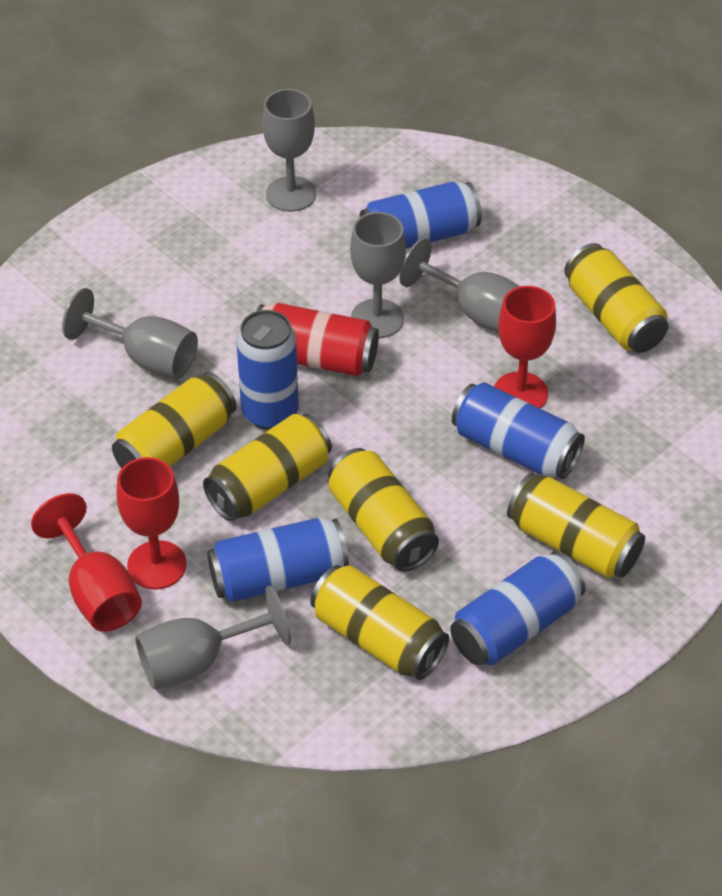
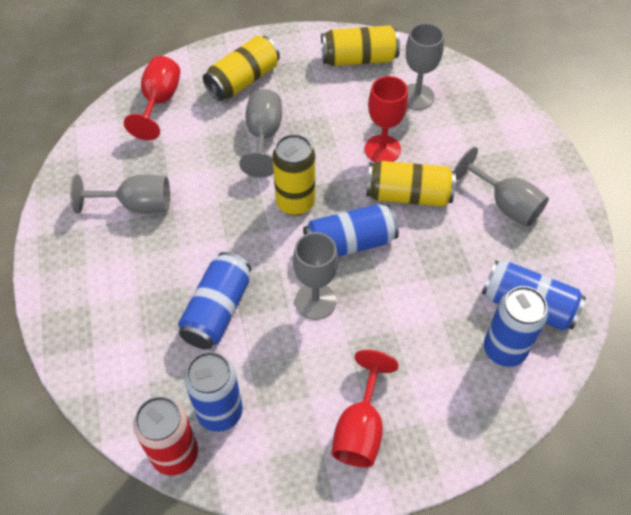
yellow can: [112,372,237,468] [203,414,332,521] [310,565,449,680] [328,448,439,572] [507,473,645,578] [565,243,668,353] = 6 -> [203,36,280,101] [272,134,315,216] [321,26,400,66] [366,161,456,207] = 4

